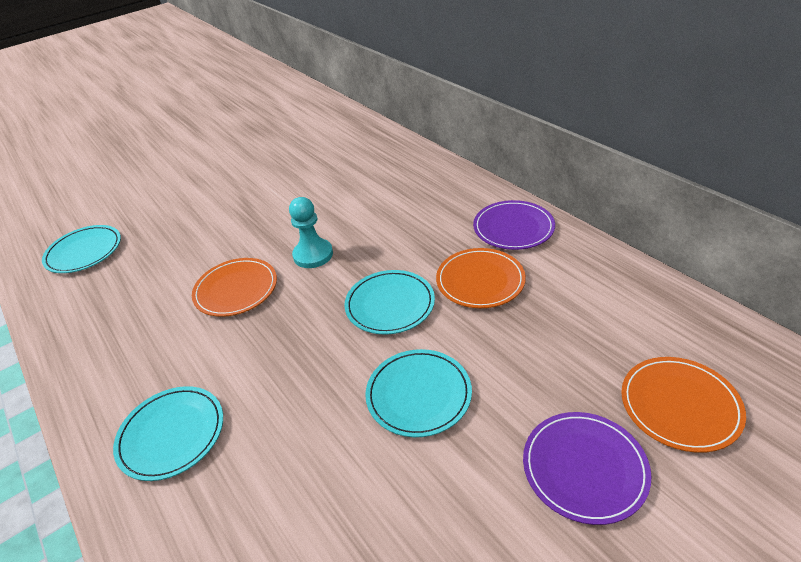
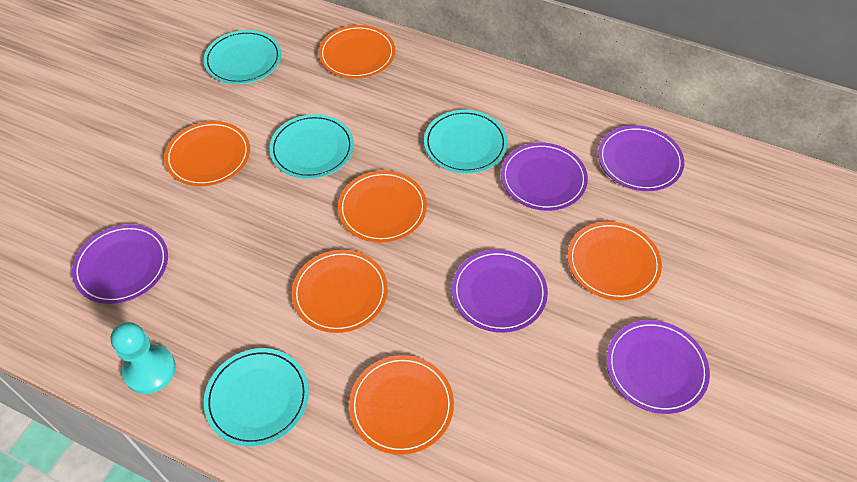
orange plate: [192,258,277,317] [436,248,526,308] [621,357,746,453] = 3 -> [164,121,250,186] [292,250,388,333] [319,25,395,79] [338,171,427,243] [349,355,454,455] [567,221,662,301] = 6
purple plate: [473,200,555,250] [523,412,651,525] = 2 -> [72,224,168,304] [452,250,548,333] [501,143,588,211] [598,125,684,191] [606,320,710,414] = 5

